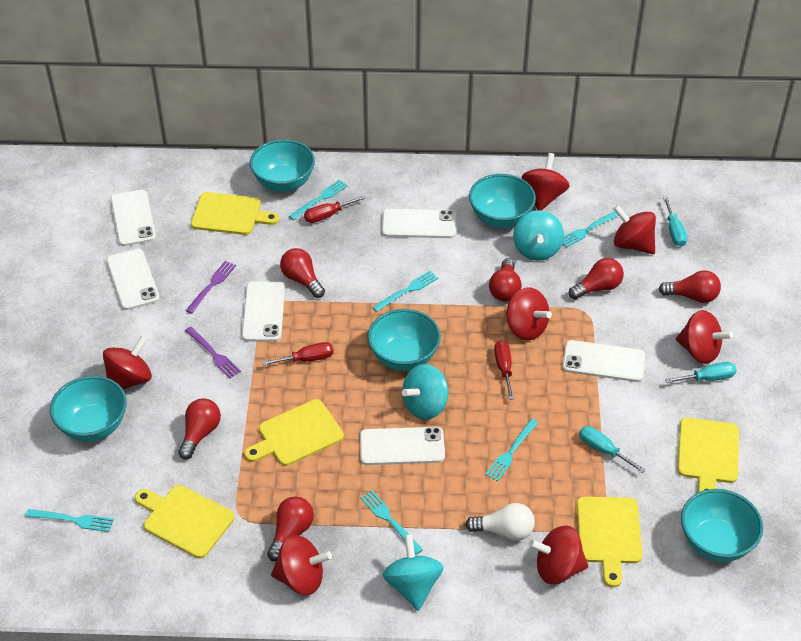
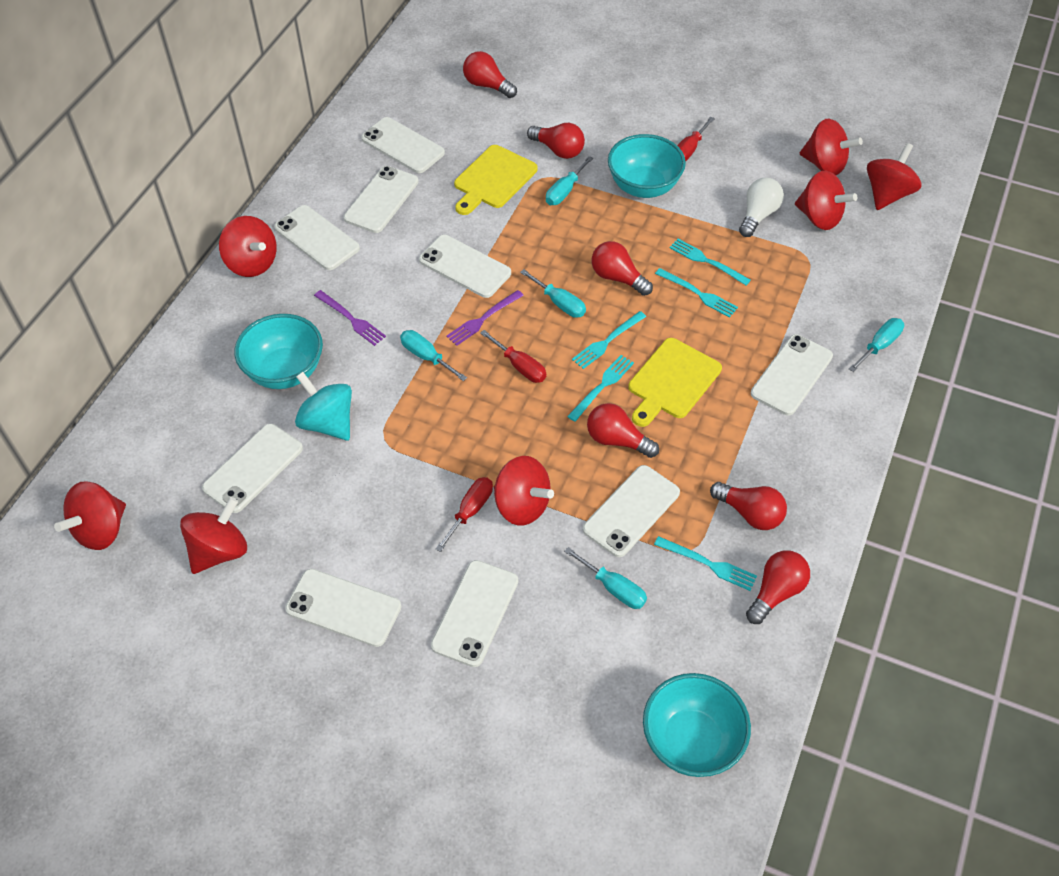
turquoise bowl: [50,376,127,442] [250,139,315,192] [368,309,441,371] [469,174,536,228] [681,489,763,562] = 5 -> [234,314,323,389] [608,134,686,198] [643,673,751,777] = 3
turquoise fork: [25,509,114,532] [289,180,348,220] [360,490,423,555] [372,271,438,312] [485,419,538,481] [563,211,619,247] = 6 -> [567,355,634,422] [572,311,646,369] [654,536,757,591] [655,268,738,318] [669,239,751,285] = 5
turquoise screwdriver: [579,426,646,473] [663,197,687,247] [665,362,737,383] = 3 -> [400,330,467,381] [520,269,586,318] [546,156,593,205] [564,547,647,609] [849,318,904,372] = 5
turquoise spinning top: [383,534,444,611] [402,364,448,420] [513,210,564,261] = 3 -> [295,372,352,441] = 1
white phone: [106,249,160,310] [111,190,156,246] [242,282,285,342] [360,427,445,465] [382,209,456,238] [562,340,645,382] = 6 -> [202,424,303,513] [274,205,360,270] [285,569,401,647] [344,166,419,233] [361,117,445,173] [419,235,511,298] [431,560,518,667] [583,465,680,557] [751,334,833,415] = 9
yellow cutting board: [135,485,235,558] [191,192,279,235] [244,399,344,466] [577,496,642,588] [678,417,739,492] = 5 -> [454,145,538,215] [628,338,722,427] = 2

